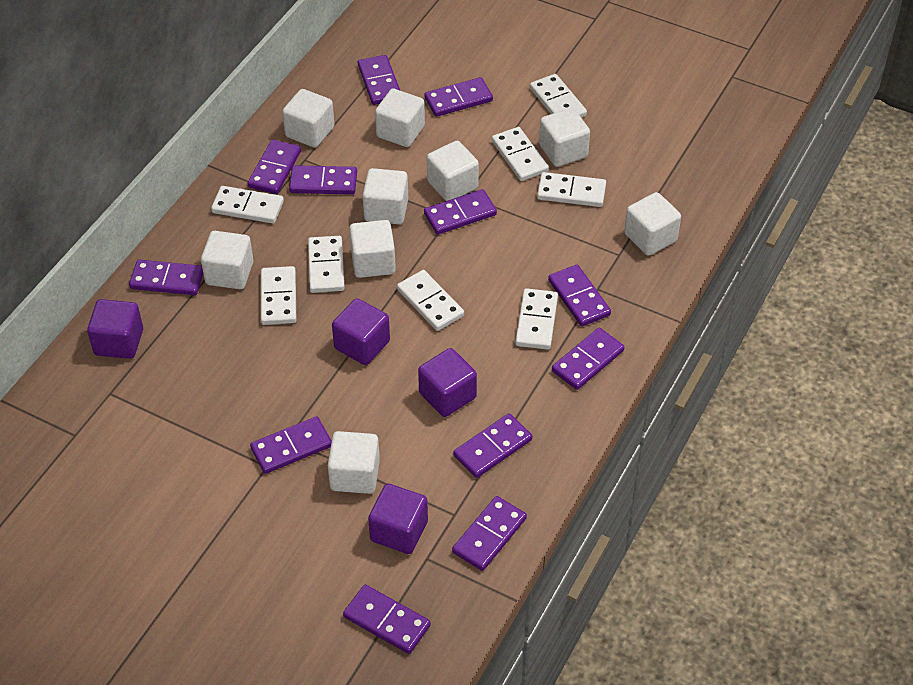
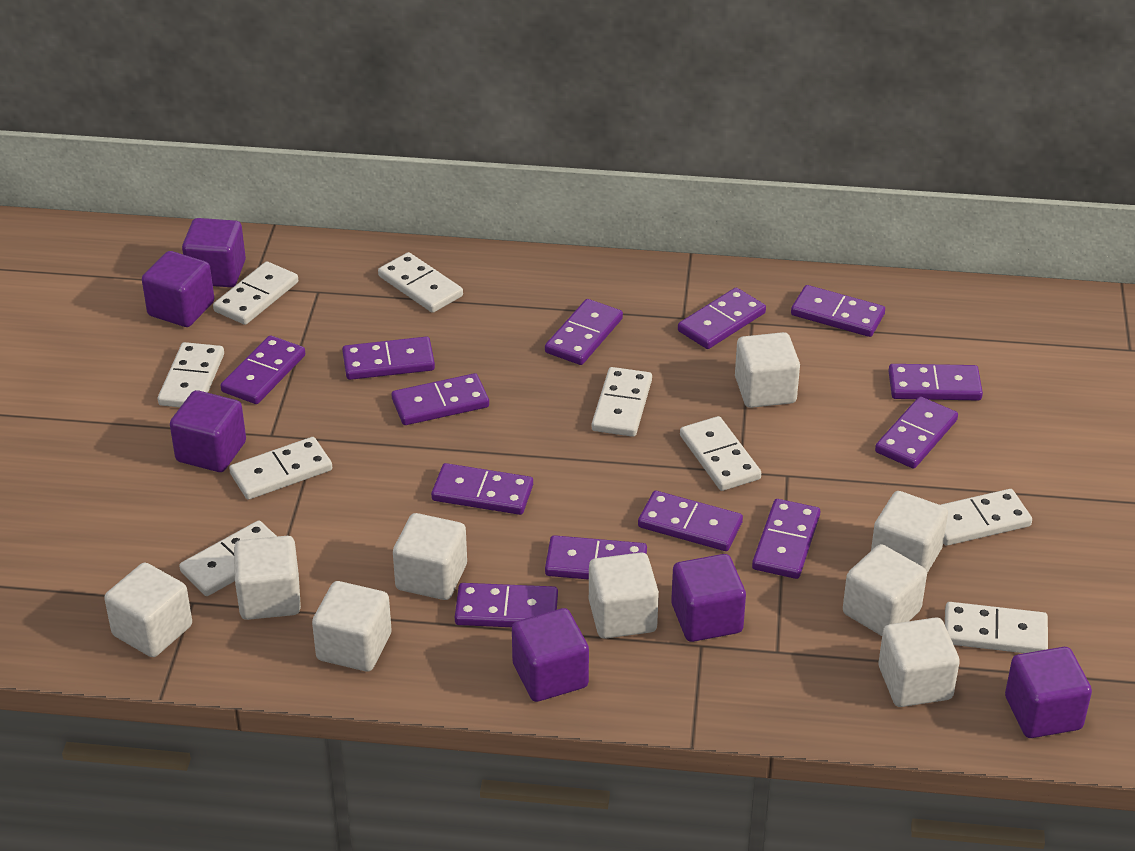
purple cube: [87,299,143,359] [332,298,390,365] [368,484,428,554] [418,348,477,417] = 4 -> [142,251,214,327] [170,390,246,472] [182,218,246,287] [512,608,589,702] [671,554,746,642] [1005,647,1092,738] = 6
purple domino: [129,259,203,295] [248,140,301,194] [250,416,332,474] [289,165,357,195] [343,584,431,654] [358,55,400,105] [424,77,493,117] [424,189,497,235] [452,496,527,571] [453,413,532,478] [548,265,611,326] [552,328,624,390] = 12 -> [221,335,305,404] [342,337,435,380] [392,373,489,425] [431,463,533,515] [455,583,558,627] [545,299,623,365] [545,535,647,580] [638,491,743,551] [678,288,766,349] [752,499,820,579] [791,285,885,337] [875,396,958,469] [889,364,983,400] = 13
white domino: [211,186,284,223] [261,266,296,325] [308,236,345,293] [397,270,464,331] [492,127,549,181] [515,288,558,350] [530,74,587,118] [537,172,606,207] = 8 -> [158,342,224,407] [179,521,277,596] [213,261,298,325] [229,437,332,500] [378,252,463,313] [592,367,652,437] [680,416,761,491] [941,489,1032,546] [945,602,1048,653] = 9

